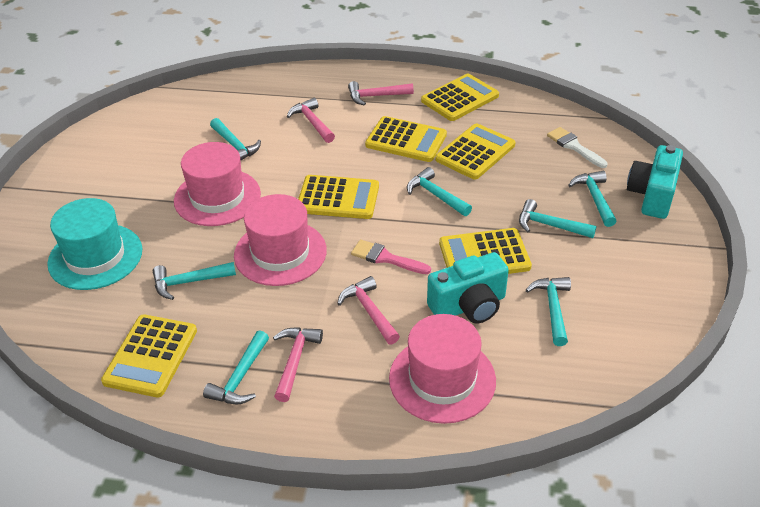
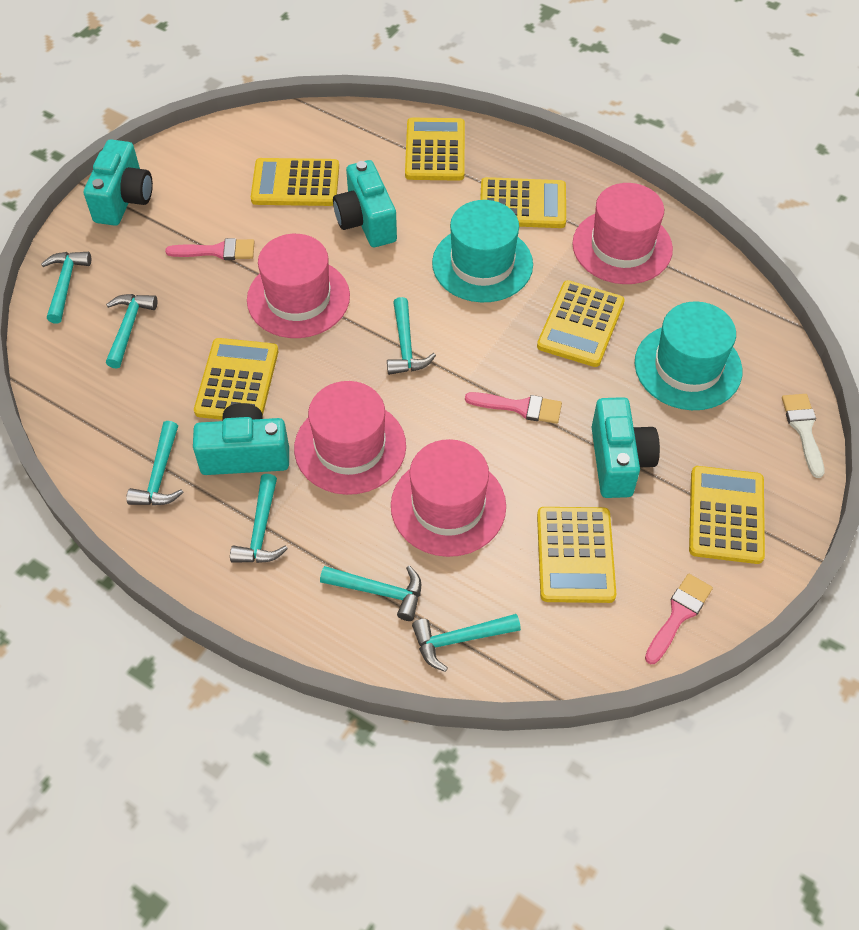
pink brush: [351,240,431,274] = 1 -> [165,238,254,260] [465,392,562,424] [645,574,713,664] = 3
pink hammer: [273,327,323,402] [287,98,335,143] [337,276,400,345] [348,81,414,106] = 4 -> none = 0
pink hat: [174,142,261,226] [234,194,327,286] [389,314,496,424] = 3 -> [247,234,350,338] [294,381,406,495] [391,439,506,557] [572,183,673,284] = 4
turquoise camera: [427,252,509,324] [627,145,683,219] = 2 -> [84,139,153,226] [193,403,289,475] [333,160,397,247] [591,397,660,498] = 4
turquoise hat: [47,198,142,290] = 1 -> [432,200,533,302] [635,301,742,410] = 2
yellow calculator: [101,314,197,398] [298,175,379,219] [365,116,447,162] [421,74,499,121] [435,123,515,180] [439,228,532,274] = 6 -> [194,338,278,420] [251,158,339,206] [405,118,465,181] [480,177,566,228] [537,280,625,367] [537,507,616,603] [689,466,765,564] = 7

